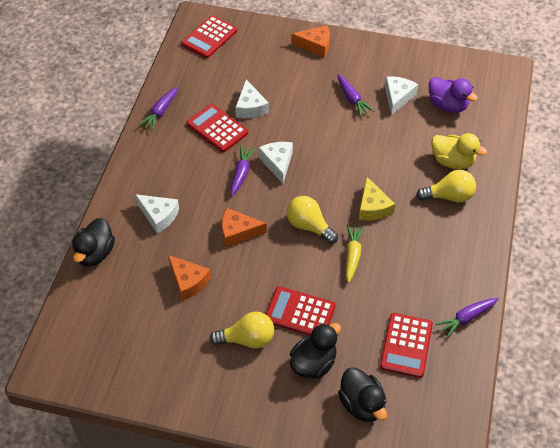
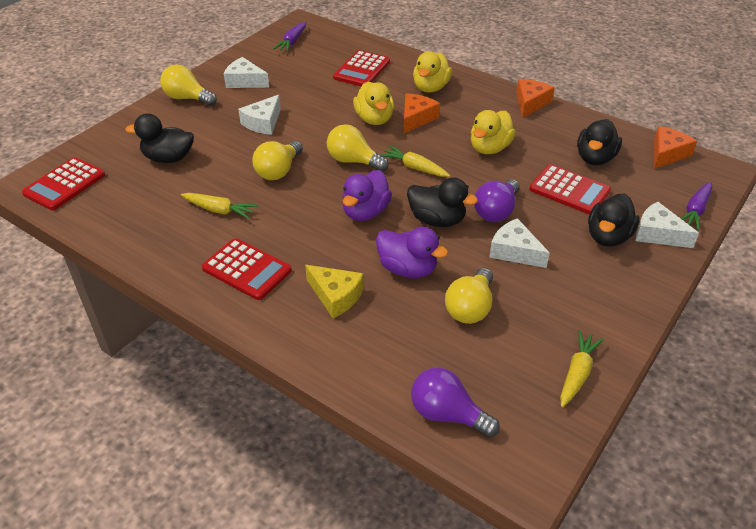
black duck: [72,218,115,267] [290,323,341,379] [338,367,387,422] = 3 -> [125,113,194,163] [407,177,478,227] [577,119,622,165] [588,194,639,247] = 4
purple carrot: [139,87,178,131] [231,145,256,196] [337,74,374,117] [435,298,499,338] = 4 -> [273,22,306,52] [681,182,712,231] = 2
purple duck: [429,77,478,113] = 1 -> [343,170,392,221] [376,227,448,278] = 2
purple light bulb: none = 0 -> [411,367,500,438] [474,179,520,222] = 2
yellow carrot: [346,225,364,283] = 1 -> [181,193,258,219] [380,145,450,177] [560,330,604,408] = 3
yellow duck: [431,133,487,169] = 1 -> [353,82,394,125] [413,51,452,93] [471,110,516,154] = 3
yellow light bulb: [210,312,274,349] [287,196,338,244] [416,170,476,203] = 3 -> [160,65,217,106] [252,141,303,180] [327,124,389,172] [445,268,493,324] = 4

